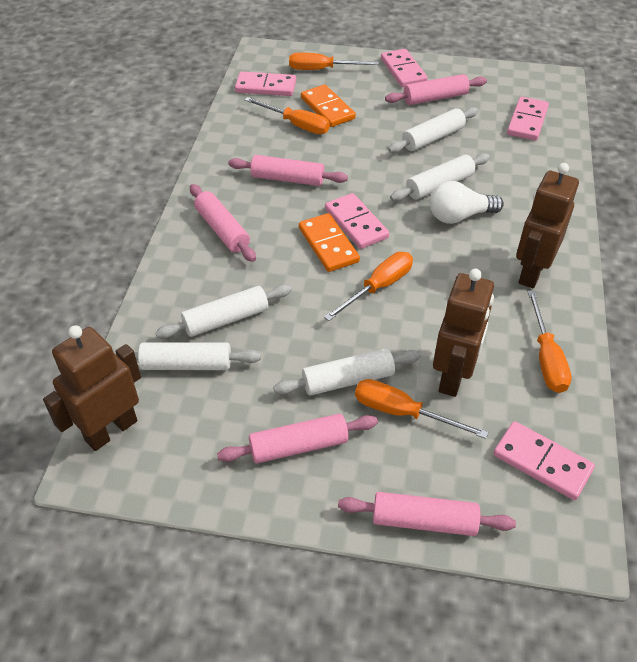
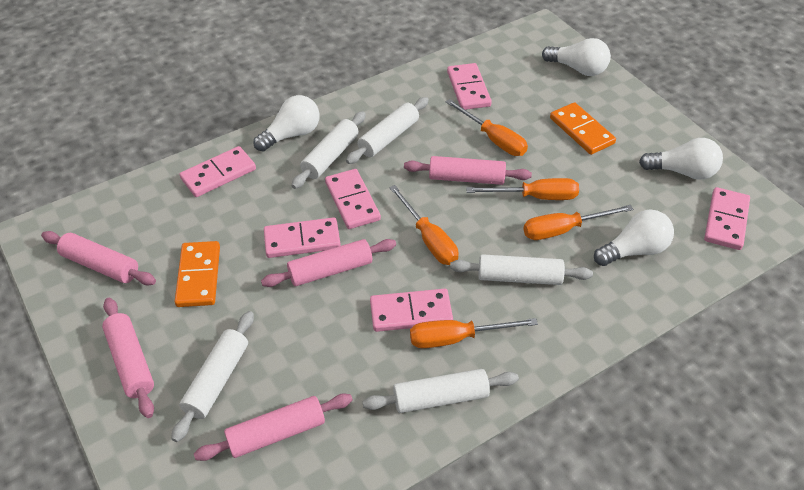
brown robot: [43,325,141,451] [433,269,494,397] [516,163,579,288] = 3 -> none = 0
pink domino: [235,71,296,96] [325,193,389,249] [381,49,428,87] [493,421,595,500] [507,97,549,141] = 5 -> [180,146,256,197] [264,217,341,258] [325,169,381,229] [370,289,453,332] [447,63,492,110] [704,187,750,250] = 6
white light bulb: [430,181,504,224] = 1 -> [254,95,320,152] [542,38,611,76] [594,209,674,266] [639,138,723,180] = 4

